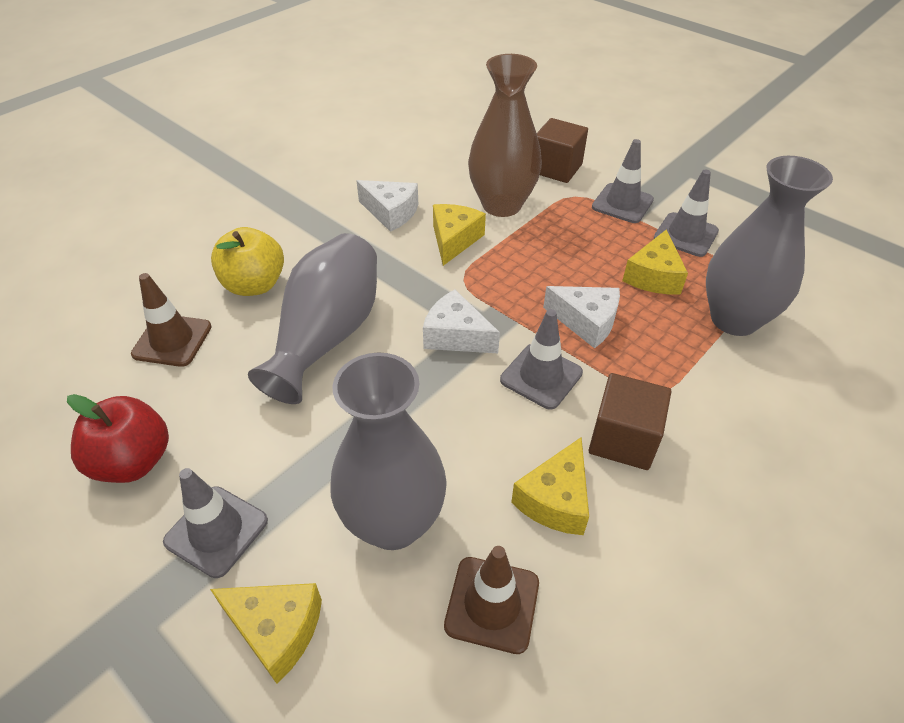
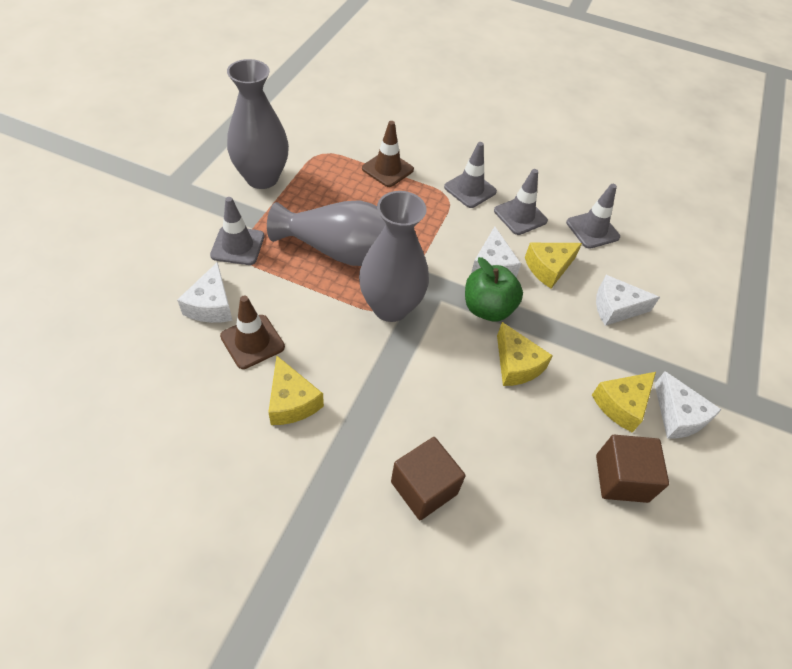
brown vase: [468,54,542,217] = 1 -> none = 0
green apple: none = 0 -> [465,257,523,321] = 1
red apple: [67,394,169,483] = 1 -> none = 0
white cheese: [356,180,418,232] [423,290,500,353] [543,286,620,348] = 3 -> [177,262,233,323] [471,227,521,277] [596,275,660,326] [655,371,722,438] = 4
yellow apple: [211,227,284,296] = 1 -> none = 0

